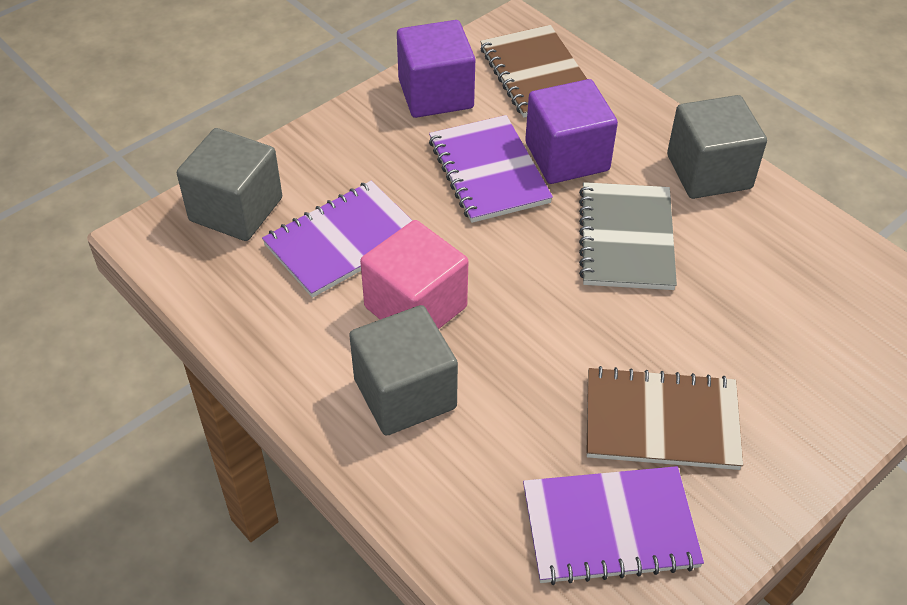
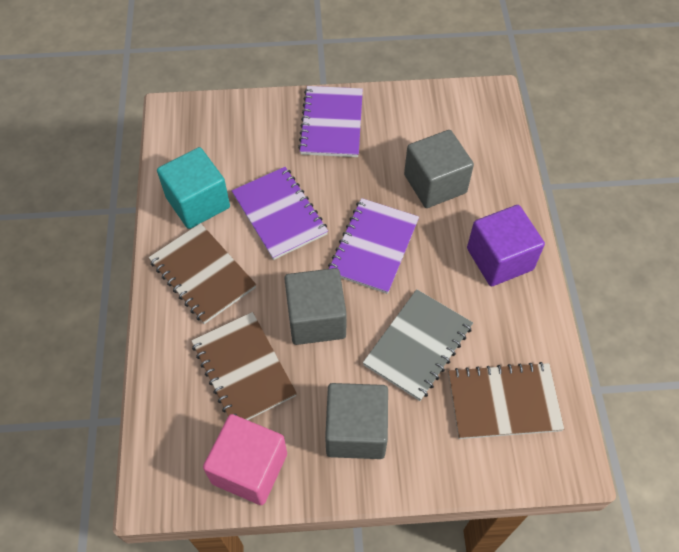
brown notebook: [480,25,587,118] [586,366,743,470] = 2 -> [148,223,256,324] [191,312,297,420] [448,362,564,439] = 3
purple cube: [397,20,475,118] [525,79,618,184] = 2 -> [467,205,545,286] = 1
turquoise cube: none = 0 -> [157,147,230,229] = 1

